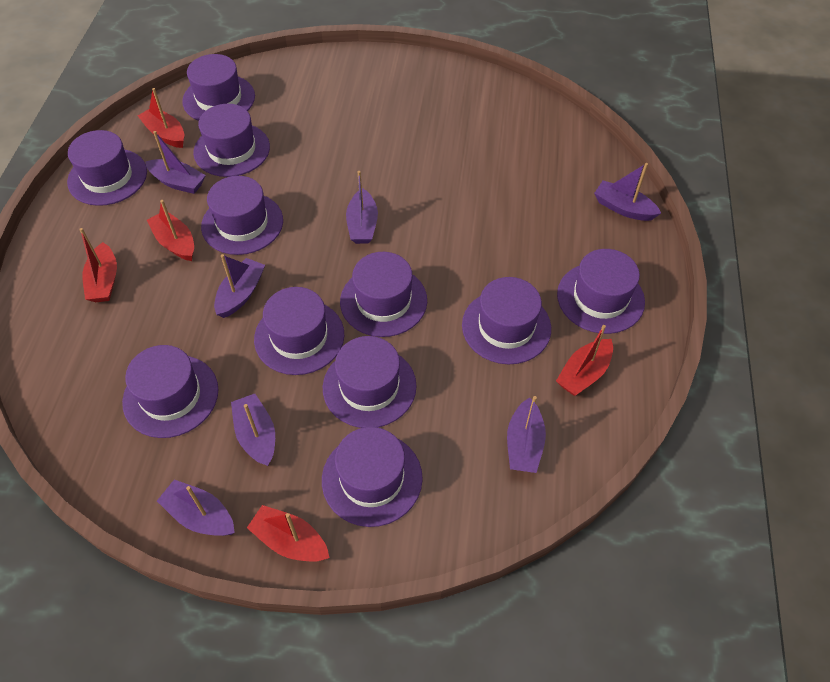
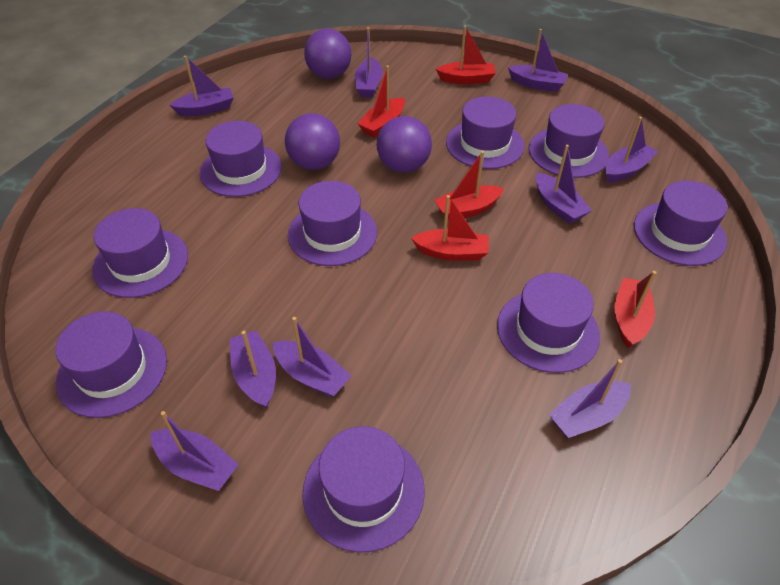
purple ball: none = 0 -> [285,113,340,170] [304,29,352,79] [377,116,432,173] = 3
purple boat: [145,131,206,194] [157,480,235,536] [214,254,265,318] [231,394,275,466] [346,171,378,244] [507,396,546,473] [594,163,661,221] = 7 -> [151,411,239,491] [170,56,234,116] [230,331,276,408] [273,317,352,397] [355,27,383,98] [508,29,568,92] [535,145,592,224] [549,359,631,438] [605,117,658,182] = 9
purple hat: [67,130,147,206] [122,345,219,438] [182,54,255,121] [193,104,270,177] [201,176,283,255] [254,287,344,375] [322,427,423,527] [323,336,417,428] [340,252,427,337] [462,277,551,364] [557,249,645,334] = 11 -> [55,311,167,418] [92,208,188,298] [199,121,282,197] [288,181,377,266] [303,426,425,553] [446,96,525,169] [497,273,600,373] [529,104,609,178] [634,180,728,266] = 9

